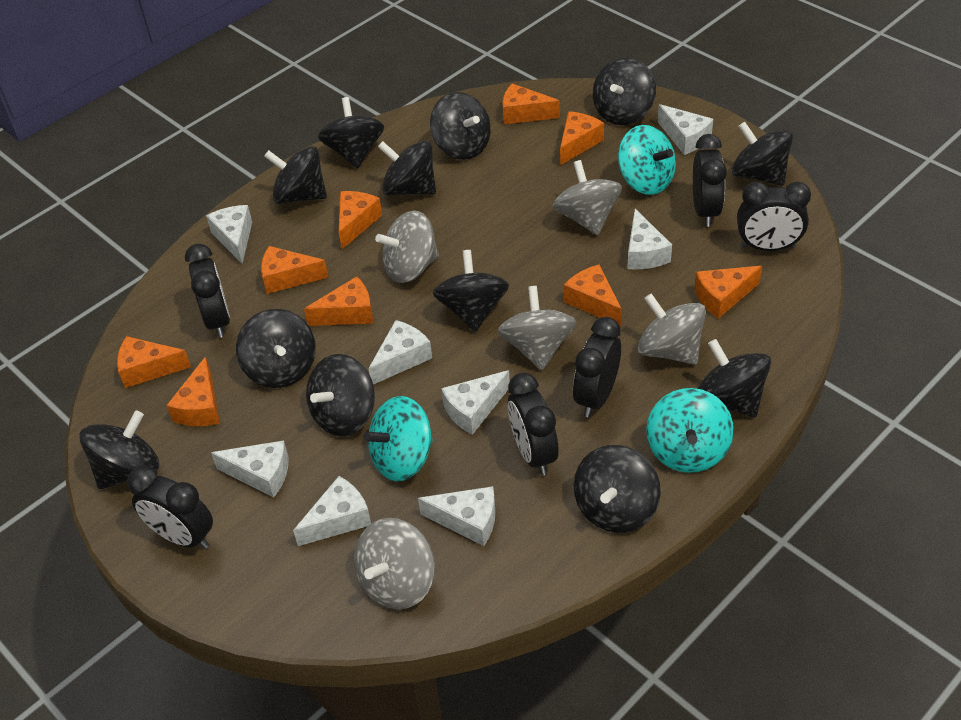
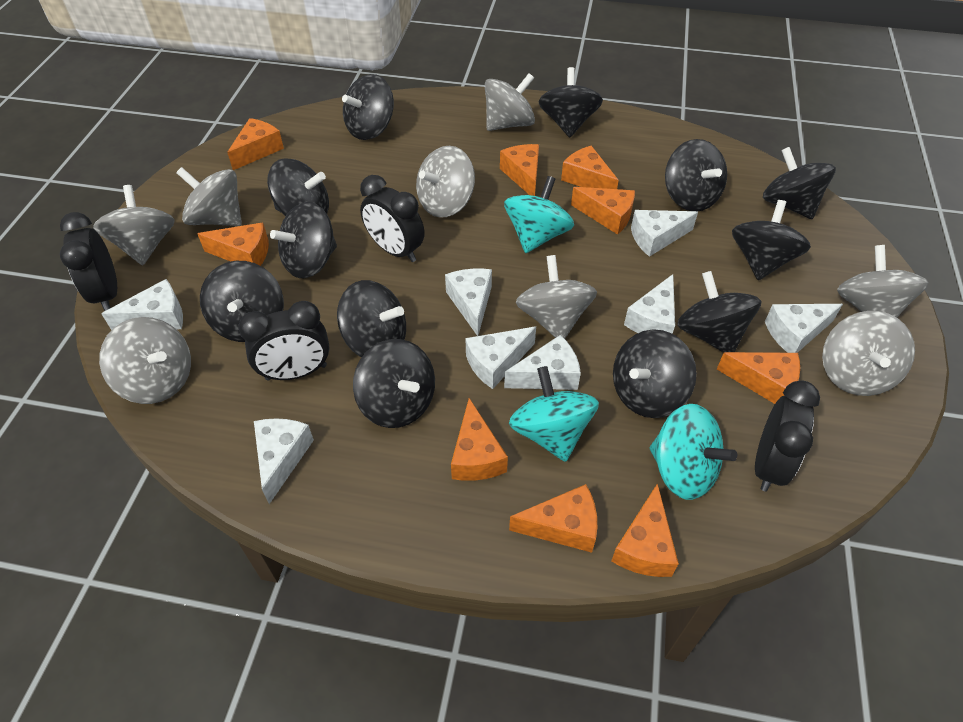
black clock: [127,465,213,549] [185,244,230,338] [508,373,559,476] [573,317,621,417] [693,134,727,227] [737,182,811,251] = 6 -> [60,212,117,311] [238,301,330,381] [360,175,425,262] [755,380,820,492] = 4
grey spinning top: [354,518,435,609] [375,210,439,283] [498,286,576,370] [552,160,622,235] [638,293,706,365] = 5 -> [93,185,175,265] [99,317,191,404] [176,167,242,226] [416,146,475,218] [485,73,535,131] [516,255,597,339] [822,311,915,396] [837,245,929,317] = 8

